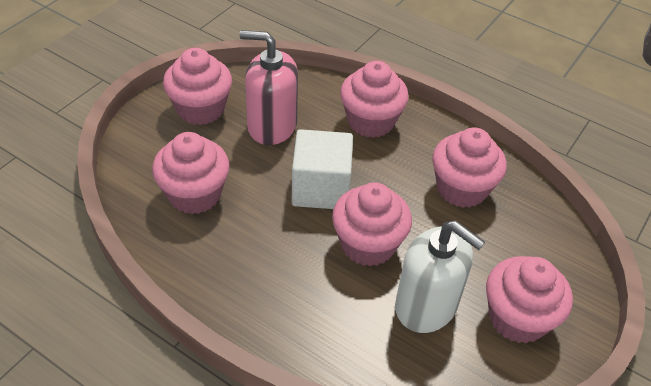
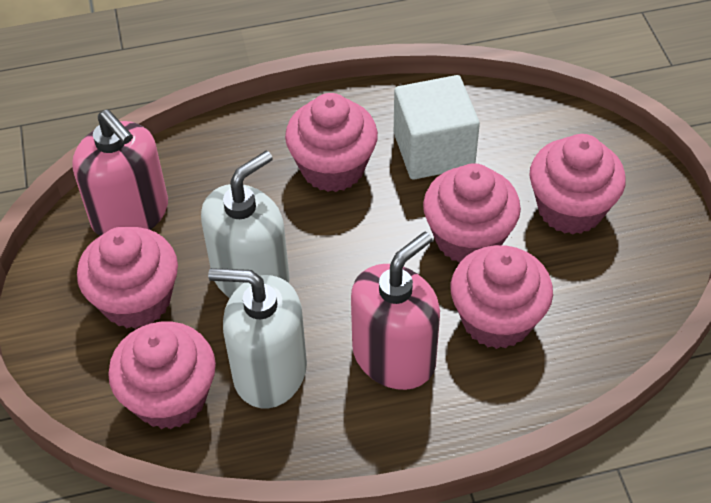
pink soap dispenser: [239,30,298,145] = 1 -> [72,109,168,236] [351,232,440,390] = 2
white soap dispenser: [395,220,485,333] = 1 -> [201,151,290,298] [208,268,307,409] = 2

